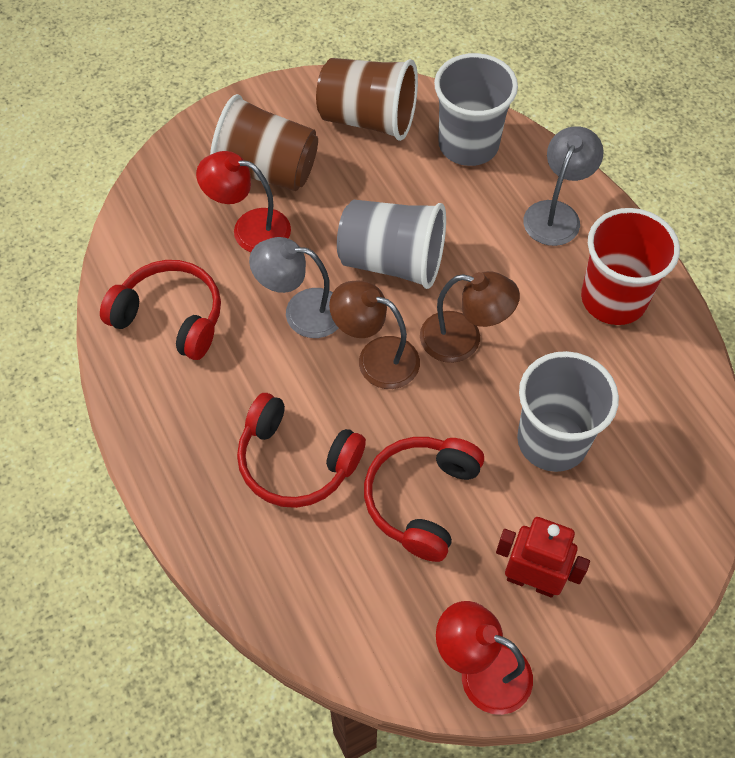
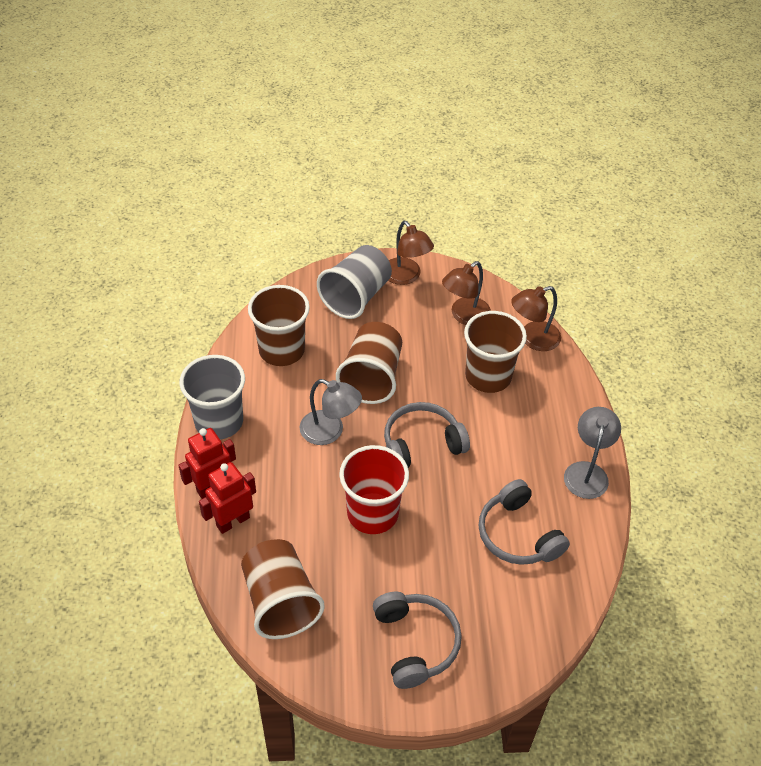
brown cup: [210,94,318,191] [316,58,418,141] = 2 -> [241,539,325,639] [248,285,310,366] [336,322,402,404] [464,311,527,393] = 4
brown lamp: [329,281,420,389] [420,271,520,363] = 2 -> [388,221,434,285] [442,261,491,325] [511,286,561,351] = 3
grey cup: [337,199,446,289] [434,53,518,166] [517,351,619,472] = 3 -> [179,355,245,440] [317,245,392,319] = 2
grey headphones: none = 0 -> [373,592,462,689] [384,402,470,468] [479,479,570,565] = 3
red headphones: [100,260,221,360] [237,393,366,508] [364,437,484,562] = 3 -> none = 0
red lamp: [196,151,291,252] [436,601,533,715] = 2 -> none = 0
red robot: [496,517,590,597] = 1 -> [178,428,236,499] [199,462,256,534] = 2

